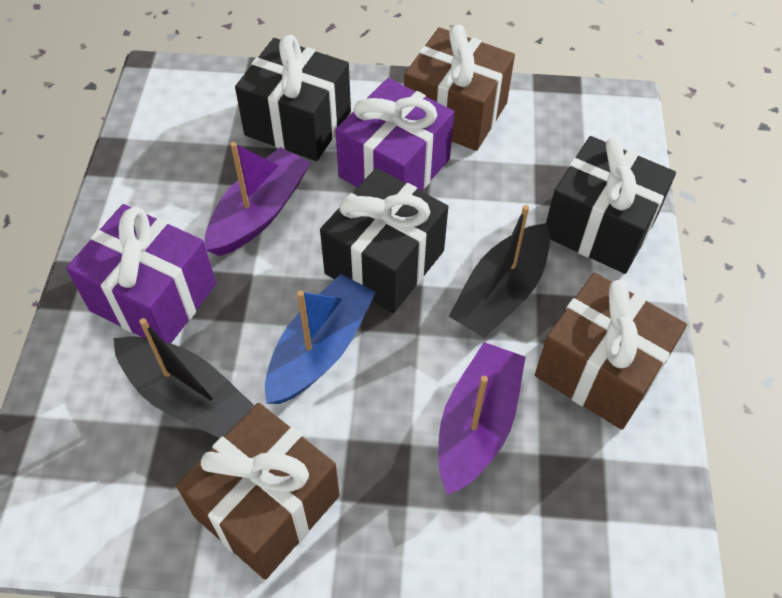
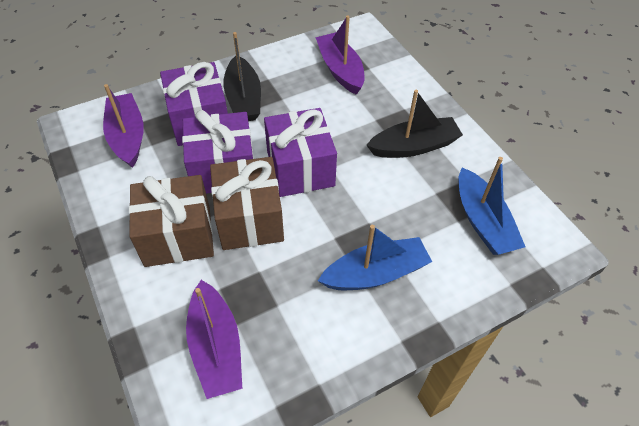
black gift: [235,35,351,161] [320,168,448,313] [546,136,676,274] = 3 -> none = 0
blue boat: [265,274,376,404] = 1 -> [318,225,432,290] [458,157,525,255] = 2
brown gift: [176,403,340,580] [404,25,515,151] [535,272,687,430] = 3 -> [129,175,214,267] [210,157,284,250] = 2
purple boat: [205,142,311,256] [438,342,526,495] = 2 -> [103,84,144,168] [186,280,243,399] [315,16,365,95] = 3
purple gift: [66,204,216,343] [335,78,454,191] = 2 -> [160,62,228,146] [182,110,254,194] [264,108,337,197] = 3

